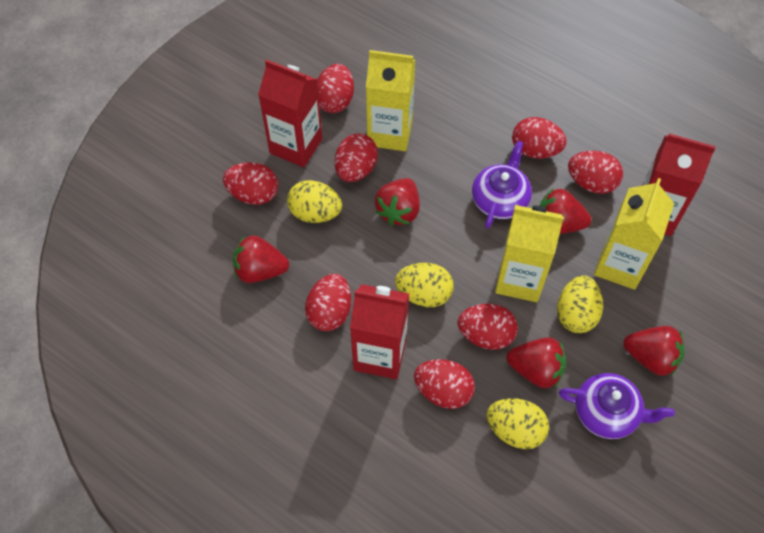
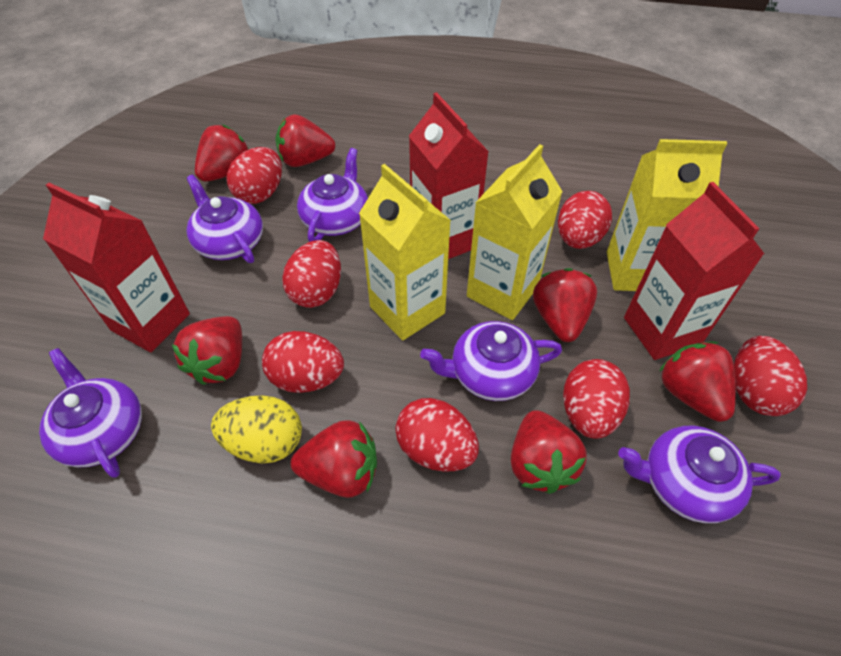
purple teapot: [472,141,532,229] [559,373,675,439] = 2 -> [39,348,142,478] [186,175,263,263] [297,148,368,242] [420,321,562,401] [618,426,781,523] = 5
red egg: [223,163,278,205] [305,274,351,331] [317,64,354,113] [335,134,378,182] [414,359,475,409] [458,304,518,350] [512,117,567,158] [568,151,623,194] = 8 -> [226,147,282,204] [262,331,344,393] [282,240,341,308] [395,398,479,471] [558,191,612,249] [563,359,630,439] [734,336,807,416] = 7
red strawberry: [233,236,289,283] [375,178,420,226] [506,338,566,388] [540,189,592,234] [623,326,685,376] = 5 -> [172,316,242,385] [195,125,249,181] [275,114,336,167] [291,420,377,498] [511,410,586,494] [533,268,597,342] [659,341,736,422] = 7
yellow egg: [287,180,342,223] [395,263,454,307] [487,398,549,449] [557,275,603,333] = 4 -> [211,395,302,463] = 1

